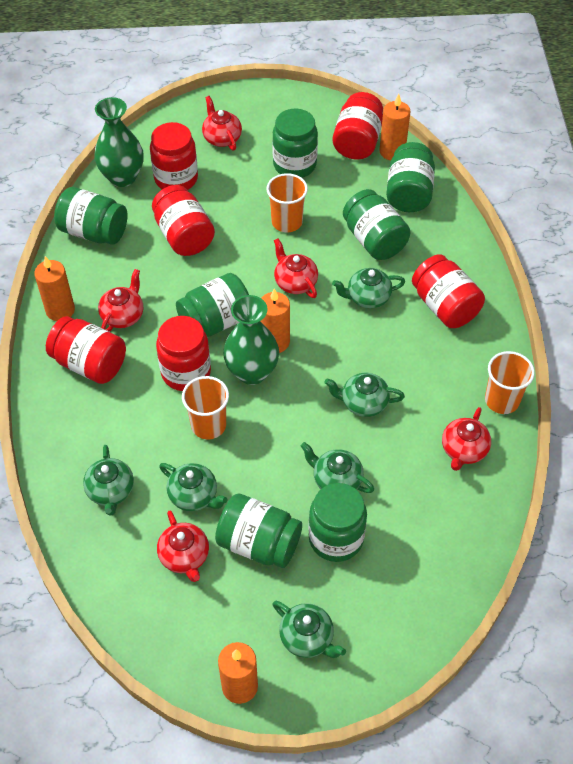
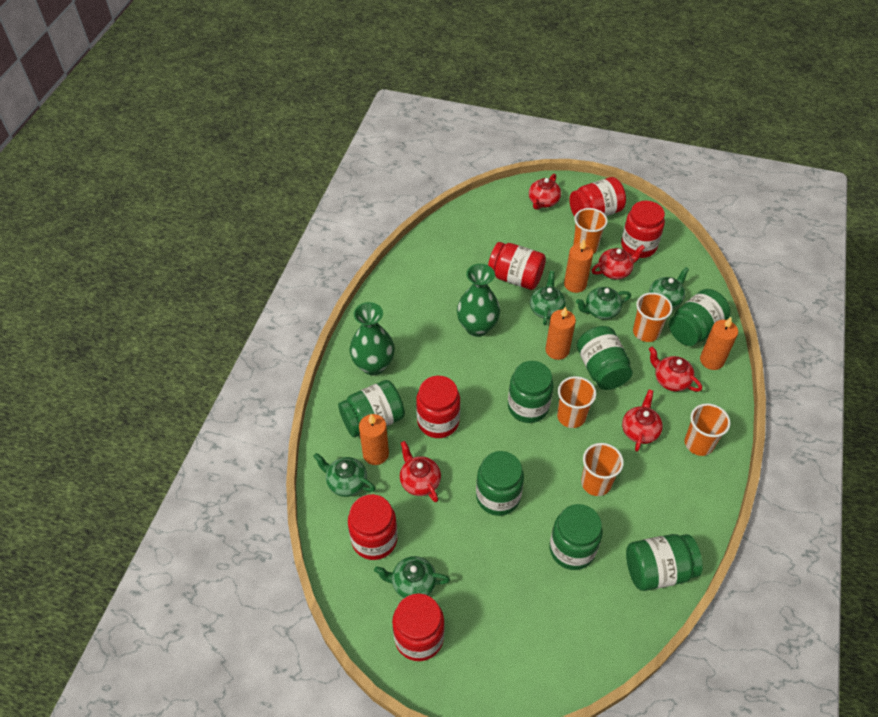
green teapot: [83,445,134,516] [159,463,228,511] [272,601,346,658] [301,442,374,493] [325,373,405,417] [332,268,405,308] = 6 -> [313,453,376,497] [374,556,450,598] [530,271,566,325] [576,287,631,319] [649,267,689,308] = 5
orange cup: [182,376,229,439] [267,173,308,232] [485,351,535,414] = 3 -> [557,376,596,428] [573,208,608,254] [581,443,624,496] [633,292,673,342] [685,403,731,456] = 5

